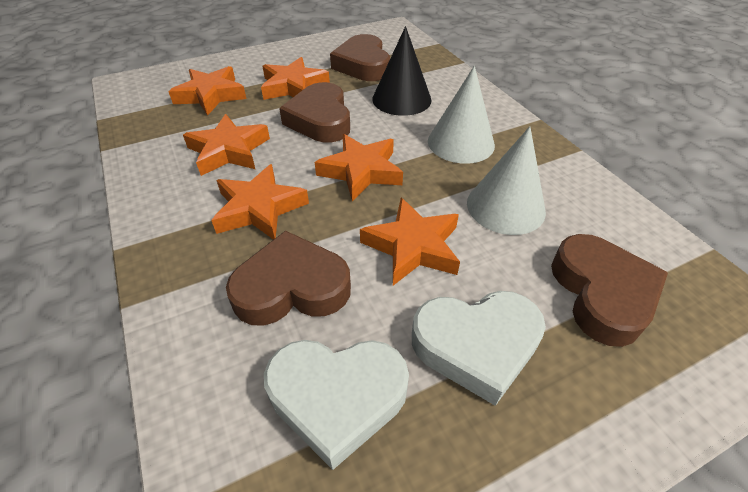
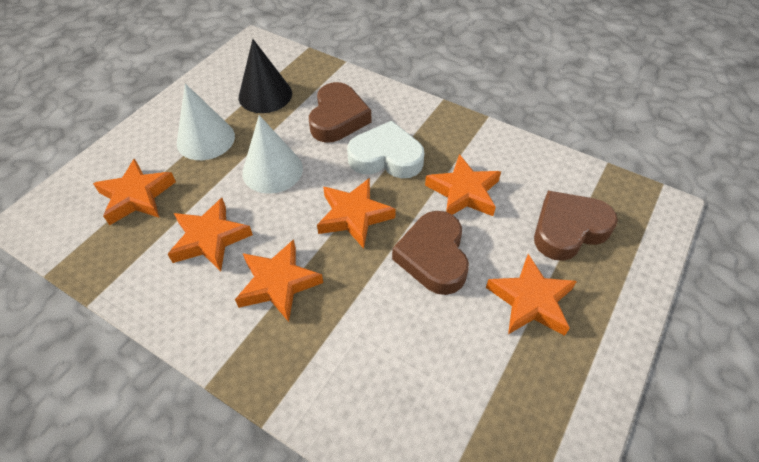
brown heart: [226,231,351,326] [279,82,350,142] [330,34,390,81] [551,234,668,347] = 4 -> [309,82,372,142] [392,211,469,295] [534,191,618,261] = 3
white heart: [264,340,409,470] [412,291,546,406] = 2 -> [347,121,424,178] = 1

